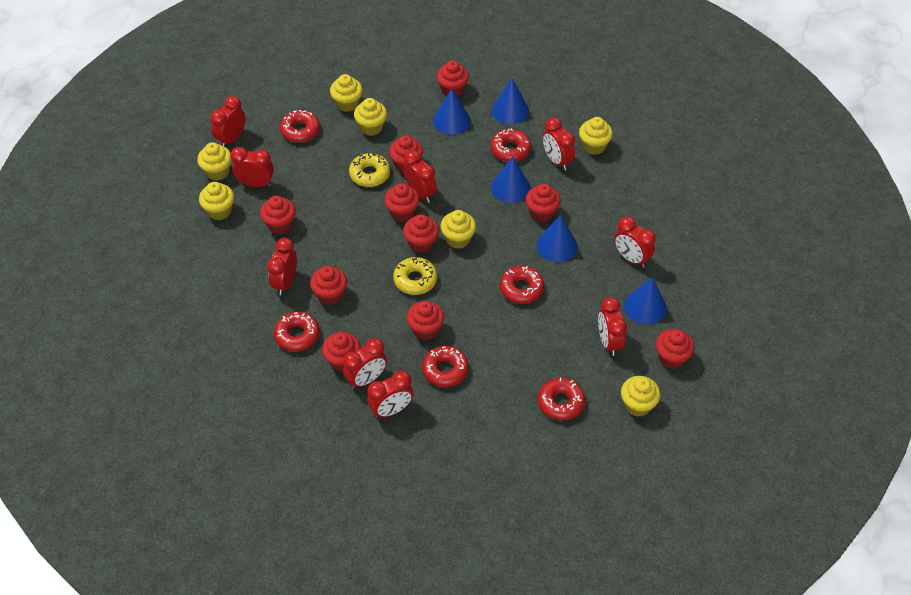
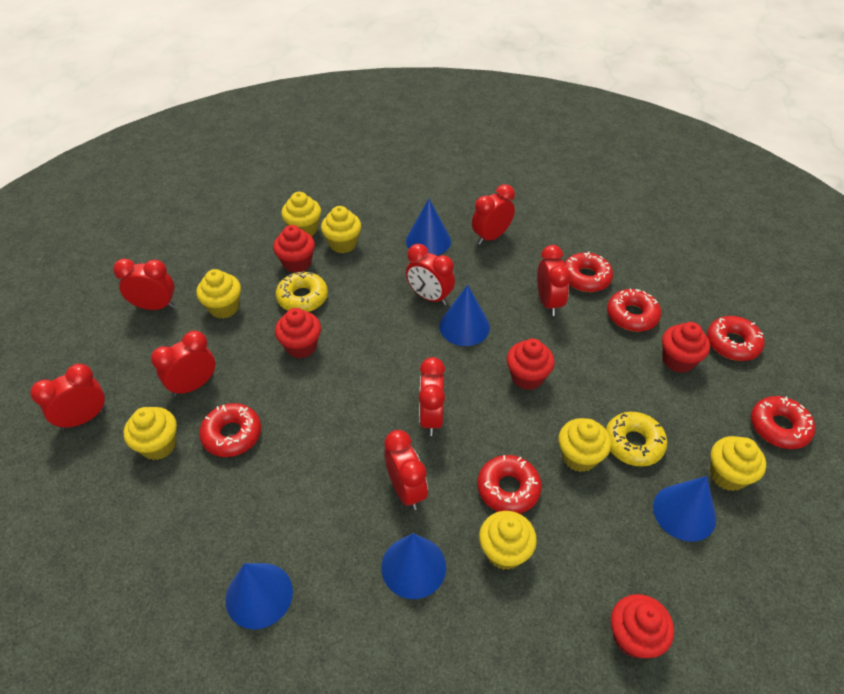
red clock: [210,96,246,147] [230,147,274,187] [267,238,297,295] [343,338,387,389] [367,370,413,418] [403,150,437,203] [543,117,575,170] [598,297,627,356] [614,217,656,268] = 9 -> [30,364,106,430] [113,259,175,310] [151,331,215,397] [384,430,428,510] [406,244,455,305] [419,357,445,436] [472,184,515,245] [537,245,571,316] = 8
red cupcake: [260,196,296,234] [310,266,347,305] [322,332,361,372] [384,183,420,222] [389,135,423,173] [403,214,439,253] [406,301,444,340] [436,60,469,97] [525,184,561,222] [656,329,694,369] = 10 -> [273,225,315,273] [275,308,321,358] [507,339,555,390] [611,594,674,659] [662,322,710,373] = 5

